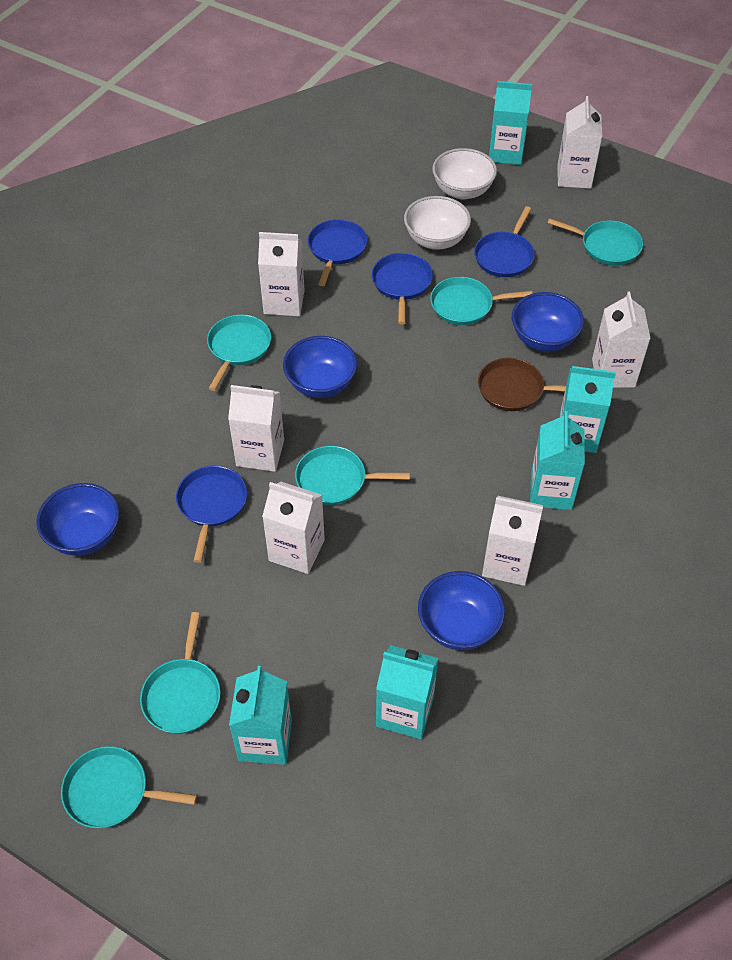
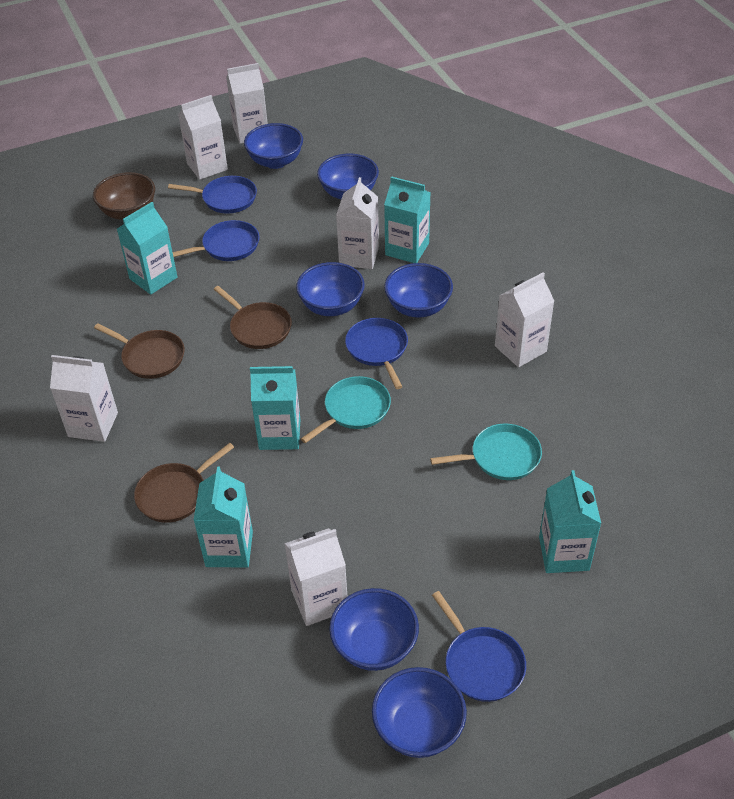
blue bowl: [36,483,120,556] [283,336,357,398] [418,571,505,650] [512,292,584,352] = 4 -> [244,123,303,169] [296,262,365,316] [317,154,379,199] [329,588,419,671] [372,667,467,758] [384,263,453,318] = 6
brown bowl: none = 0 -> [93,172,155,220] = 1
brown pan: [478,358,566,411] = 1 -> [94,323,185,379] [134,443,234,523] [214,286,292,349] = 3
turquoise pan: [61,746,197,828] [140,612,221,734] [207,315,271,391] [295,446,410,505] [430,277,533,325] [548,218,643,265] = 6 -> [301,376,391,443] [430,424,542,480] = 2
white bowl: [404,196,471,250] [432,148,497,199] = 2 -> none = 0

